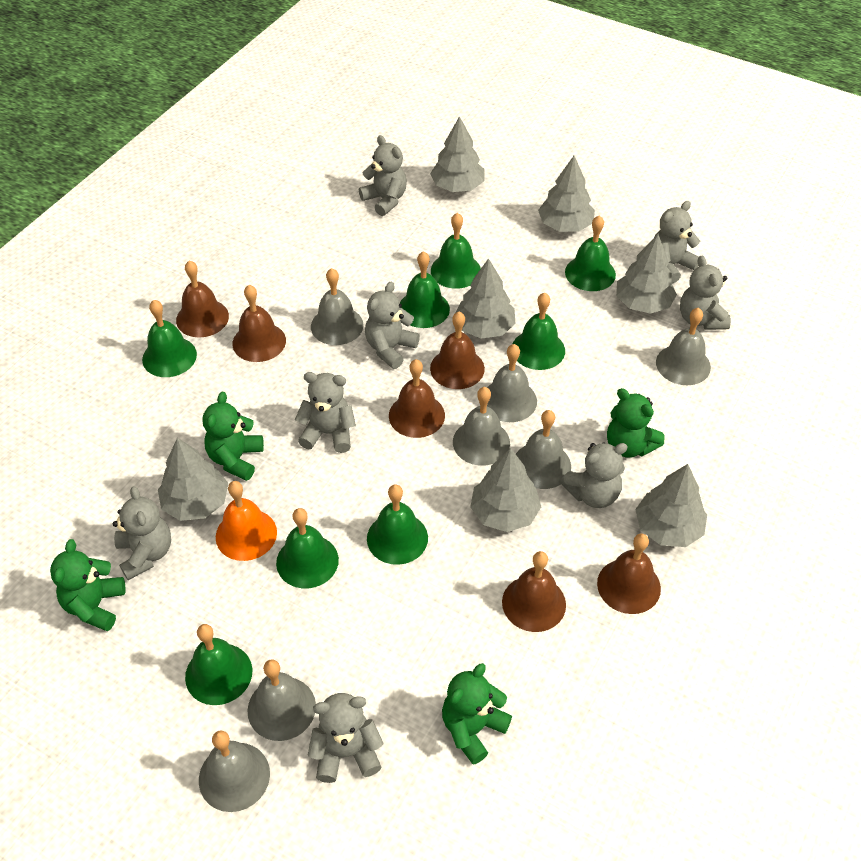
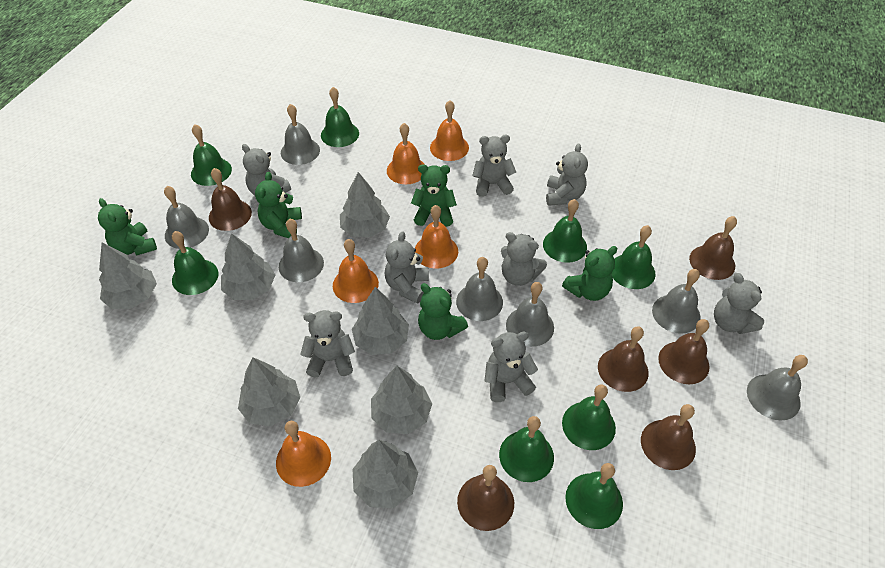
green teddy bear: [50,539,126,631] [203,392,264,481] [442,663,512,765] [607,388,664,458] = 4 -> [98,198,157,255] [255,172,302,238] [411,164,457,227] [418,283,468,340] [562,246,618,301] = 5
orange bell: [216,481,277,561] = 1 -> [276,421,331,487] [333,239,379,303] [387,123,425,184] [415,205,458,269] [430,100,469,161] = 5

